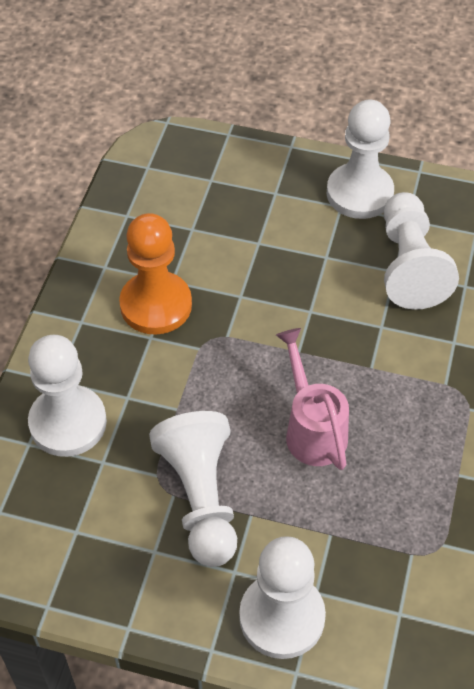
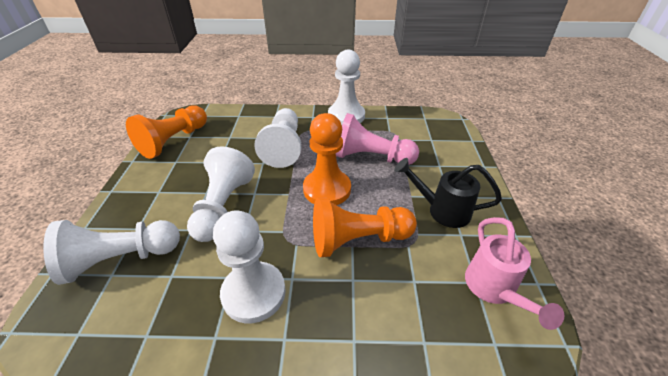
black watering can: none = 0 -> [394,158,502,228] = 1
orange pawn: [119,213,192,335] = 1 -> [126,106,207,159] [303,113,351,205] [313,198,417,257] = 3
pink pawn: none = 0 -> [336,113,419,165] = 1

